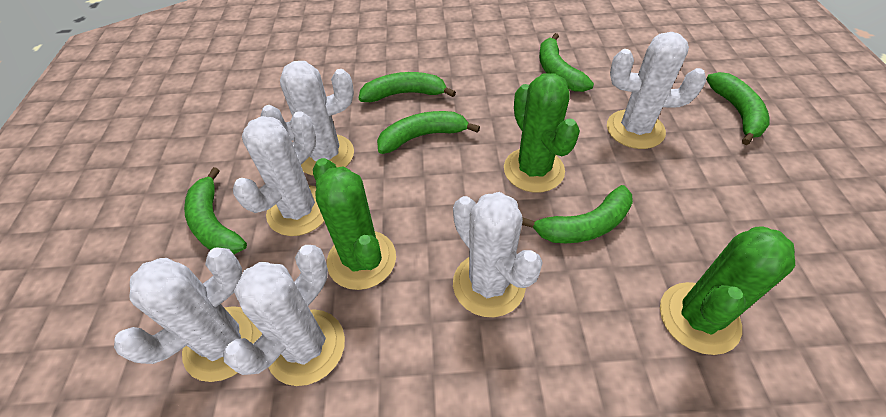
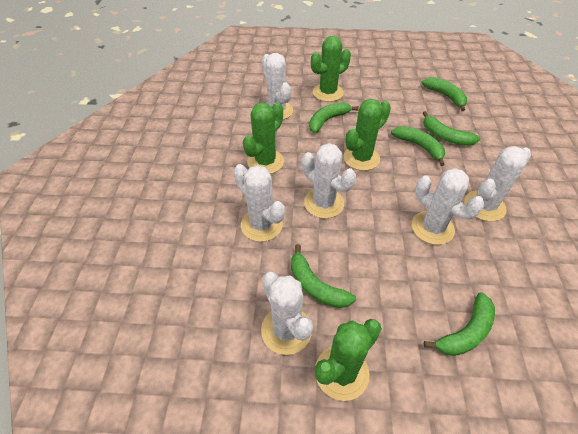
green cactus: [313,158,396,290] [504,73,580,193] [660,226,795,355] = 3 -> [243,102,284,174] [311,36,351,102] [315,319,382,401] [343,99,391,171] = 4

